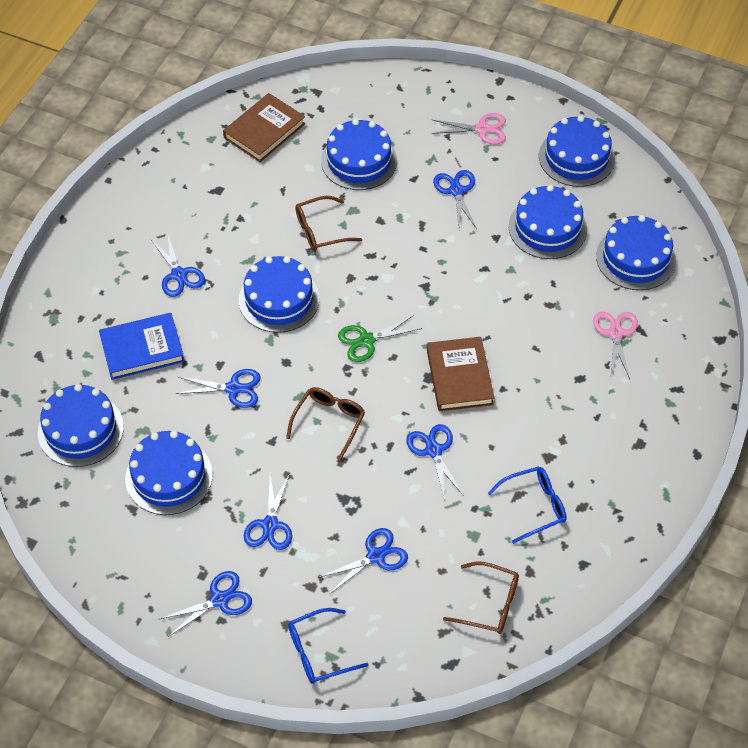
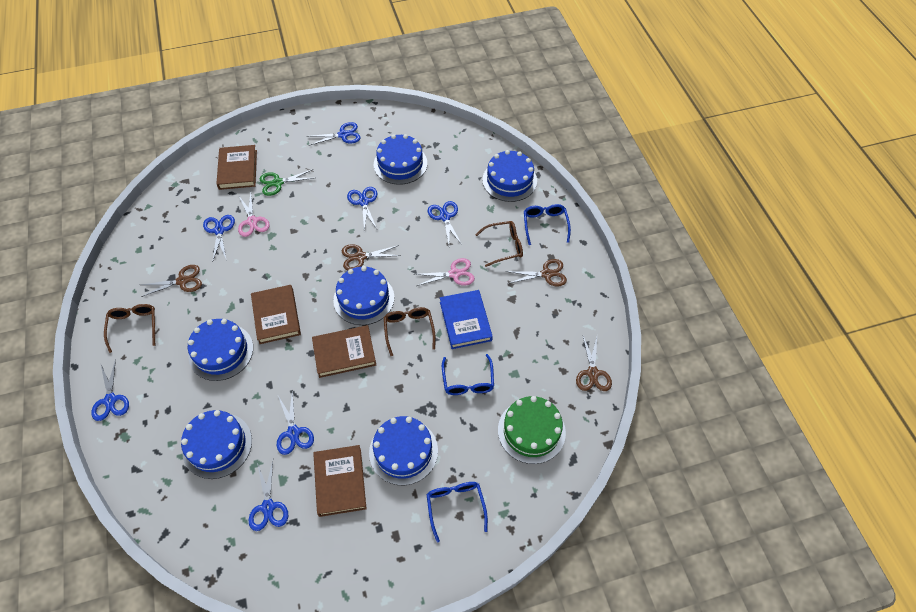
blue cake: [38,384,124,467] [125,431,213,515] [239,256,320,333] [321,119,397,190] [509,185,587,259] [539,116,615,187] [596,215,676,290] = 7 -> [181,410,252,479] [188,319,253,381] [333,266,394,325] [369,416,438,485] [374,134,427,185] [482,150,537,202] = 6
blue glasses: [288,608,369,684] [488,466,567,544] = 2 -> [426,482,488,542] [442,354,494,395] [524,204,571,245] = 3
brown book: [223,93,305,162] [427,337,494,412] = 2 -> [216,145,257,190] [251,285,301,344] [312,325,376,378] [313,445,367,517] = 4
brown scissors: none = 0 -> [141,265,202,297] [342,244,401,270] [506,259,567,287] [576,336,612,391] = 4
green cake: none = 0 -> [498,396,566,464] = 1

